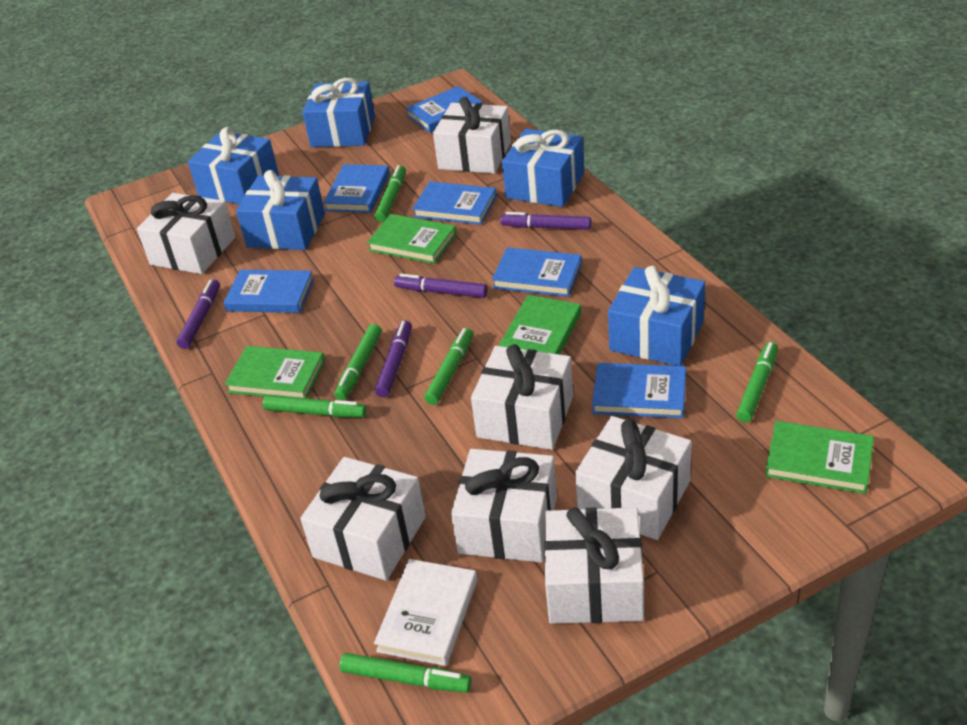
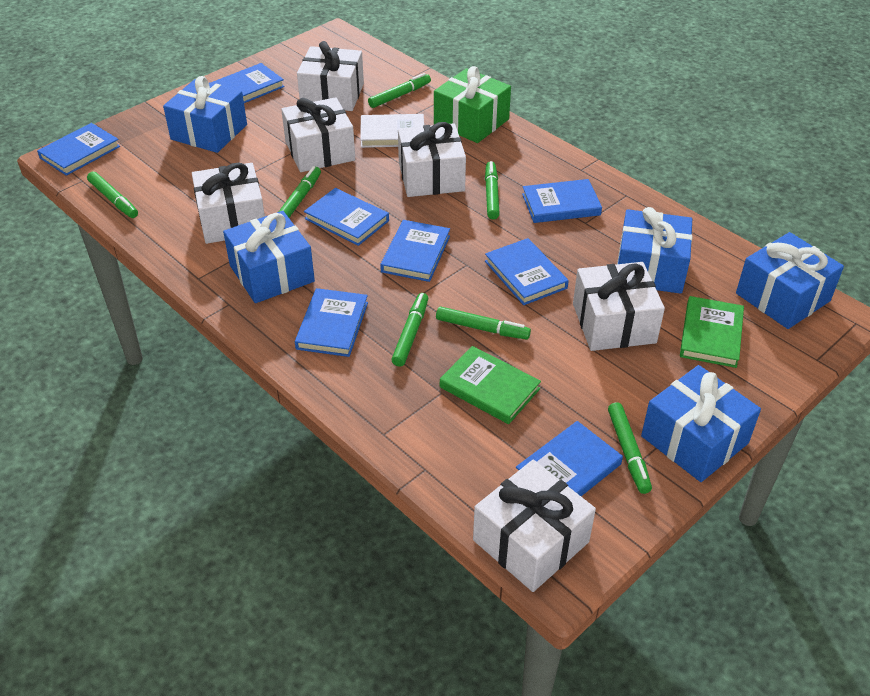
blue book: [224,270,314,313] [323,164,390,213] [406,86,483,133] [412,182,497,225] [492,247,582,297] [592,363,686,418] = 6 -> [37,123,120,176] [211,63,285,103] [295,288,368,357] [304,188,389,246] [380,220,450,282] [485,238,569,305] [516,421,623,496] [522,179,602,223] = 8
green book: [225,346,325,398] [367,214,457,264] [499,295,581,355] [765,421,874,494] = 4 -> [440,346,541,424] [680,296,744,368] = 2
green gift: none = 0 -> [434,66,511,143] = 1
green marker: [263,395,367,418] [335,324,382,401] [340,653,472,693] [375,165,406,222] [424,328,473,405] [736,342,778,423] = 6 -> [87,172,138,218] [279,166,321,218] [368,73,431,108] [391,293,429,367] [436,306,531,340] [485,161,500,219] [608,402,652,494] = 7
purple marker: [176,279,220,349] [375,320,412,397] [394,274,488,298] [500,212,591,230] = 4 -> none = 0
white gift: [137,193,235,274] [300,457,426,581] [433,97,511,174] [451,449,557,563] [471,344,573,450] [544,507,644,624] [575,416,692,540] = 7 -> [192,163,265,244] [281,97,355,172] [297,41,364,111] [398,122,466,197] [473,460,596,592] [573,262,665,351] = 6

